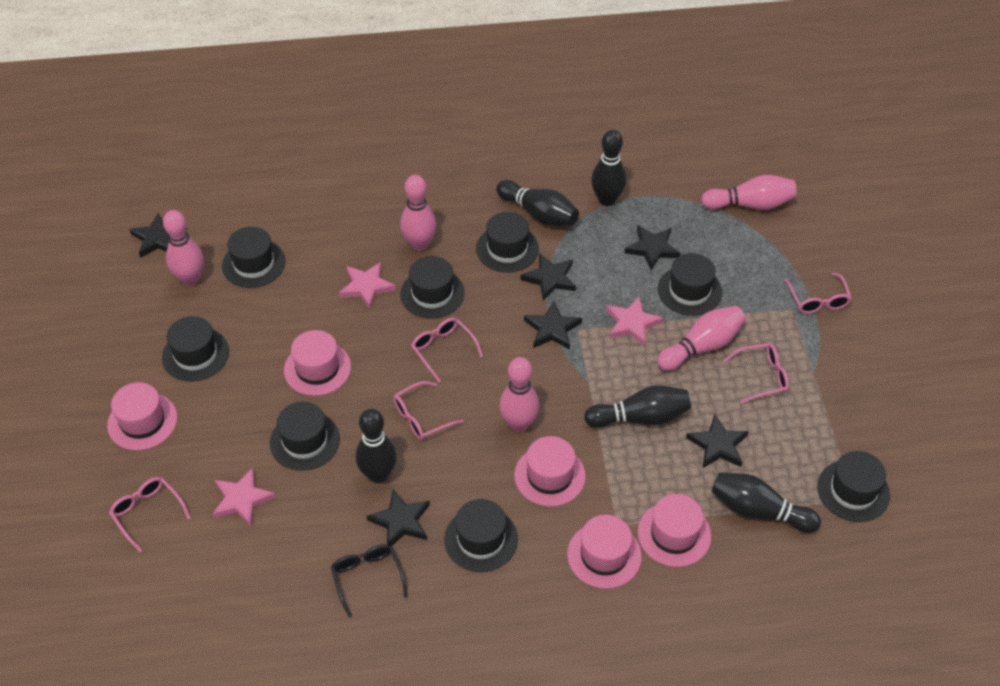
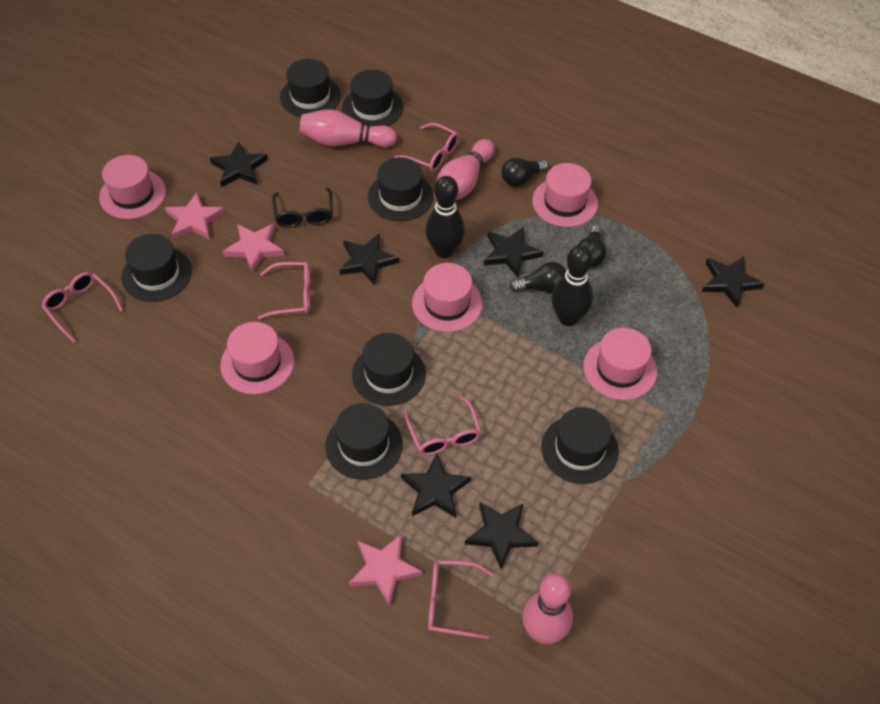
black bowling pin: [356,409,397,483] [496,180,579,226] [584,385,691,428] [591,130,626,206] [712,473,821,533] = 5 -> [426,176,465,258] [551,245,593,326] = 2
black hat: [162,316,229,381] [222,227,286,288] [270,402,340,471] [400,256,465,319] [444,499,518,572] [476,212,539,273] [658,253,722,316] [817,451,890,522] = 8 -> [121,234,192,302] [280,59,341,117] [325,403,403,480] [342,70,403,126] [352,333,426,406] [368,157,433,221] [541,407,619,484] = 7
black light bulb: none = 0 -> [501,157,548,186] [510,262,566,293] [577,225,606,267] = 3
pink bowling pin: [163,210,204,286] [400,175,436,251] [499,357,539,432] [657,306,746,371] [701,175,797,210] = 5 -> [300,110,397,147] [434,139,494,200] [522,573,573,644] = 3

